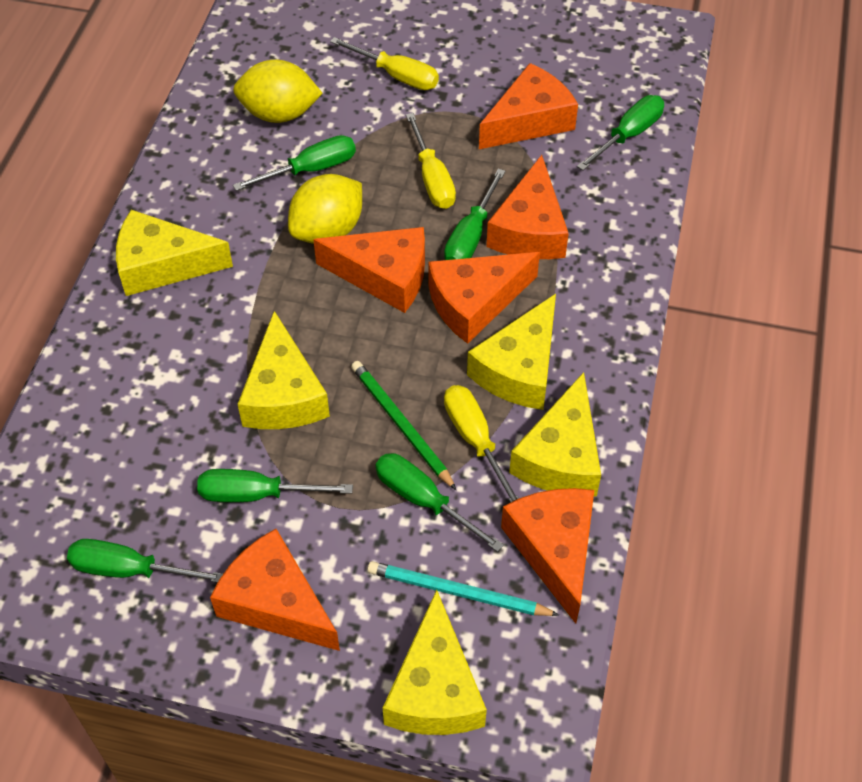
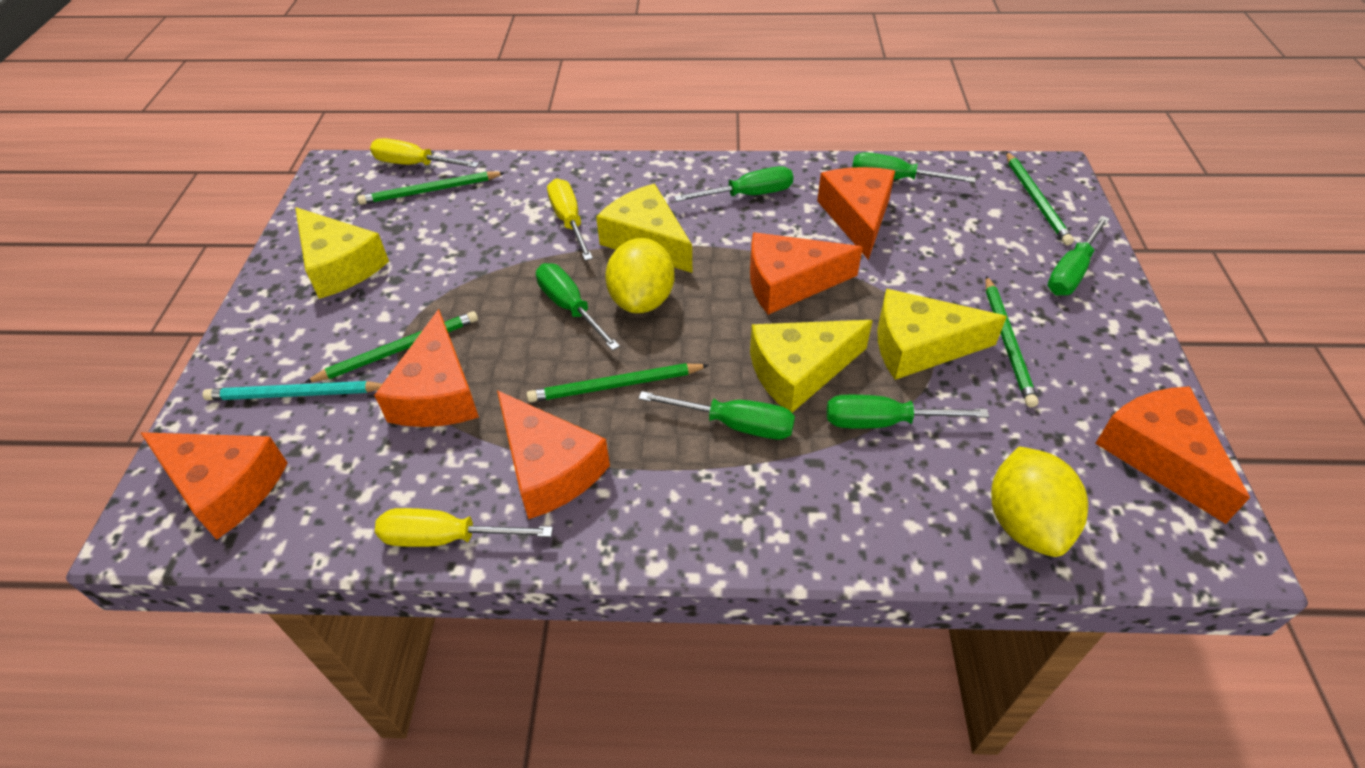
green pencil: [351,361,456,490] = 1 -> [304,311,478,383] [357,171,505,205] [527,363,709,402] [985,276,1038,407] [1006,152,1074,245] = 5
yellow cheese: [116,210,233,296] [238,311,330,429] [383,590,487,735] [467,294,556,410] [509,372,601,496] = 5 -> [295,207,389,299] [596,184,692,273] [750,320,873,413] [878,289,1007,380] = 4

